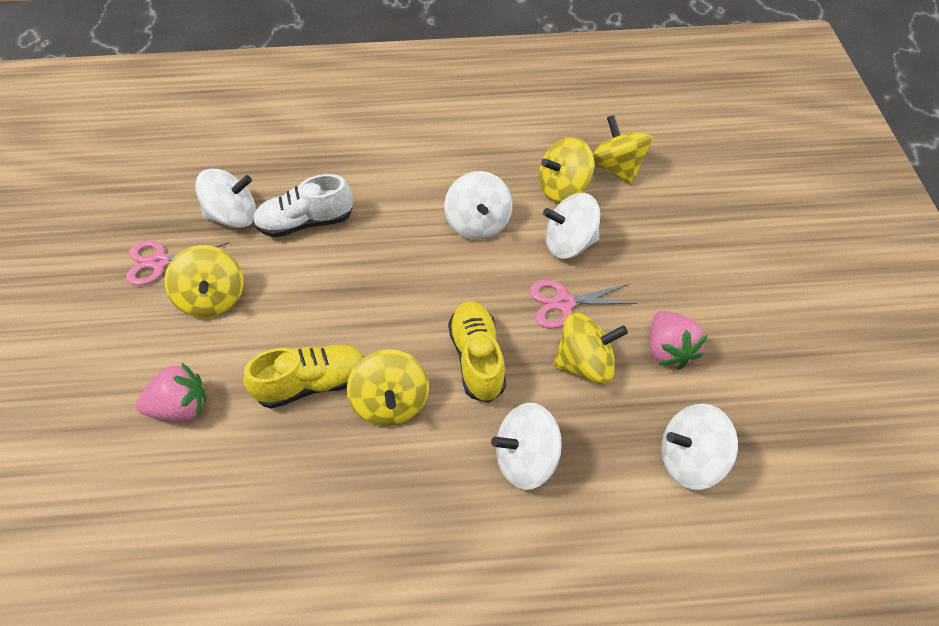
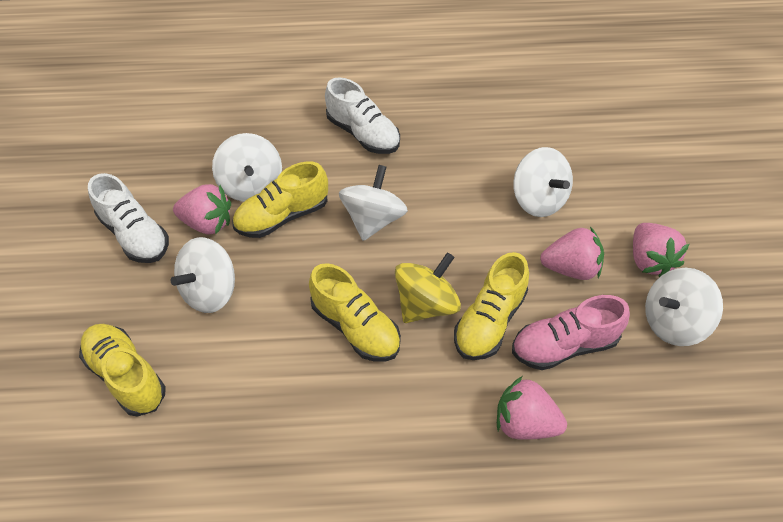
pink scissors: [126,241,229,286] [530,280,637,329] = 2 -> none = 0
pink shoe: none = 0 -> [512,295,630,370] = 1
pink strawberry: [136,362,207,422] [650,311,707,370] = 2 -> [173,184,231,234] [497,376,567,440] [540,227,604,280] [633,223,689,277] = 4
white shoe: [252,174,353,237] = 1 -> [88,173,169,263] [325,77,400,154] = 2
yellow shoe: [243,345,364,409] [448,301,506,402] = 2 -> [79,324,166,417] [233,161,328,238] [309,263,401,362] [454,252,529,360] = 4
yellow spinning top: [164,245,243,318] [347,349,429,426] [539,137,595,203] [553,312,628,384] [592,115,653,185] = 5 -> [395,252,461,323] = 1

